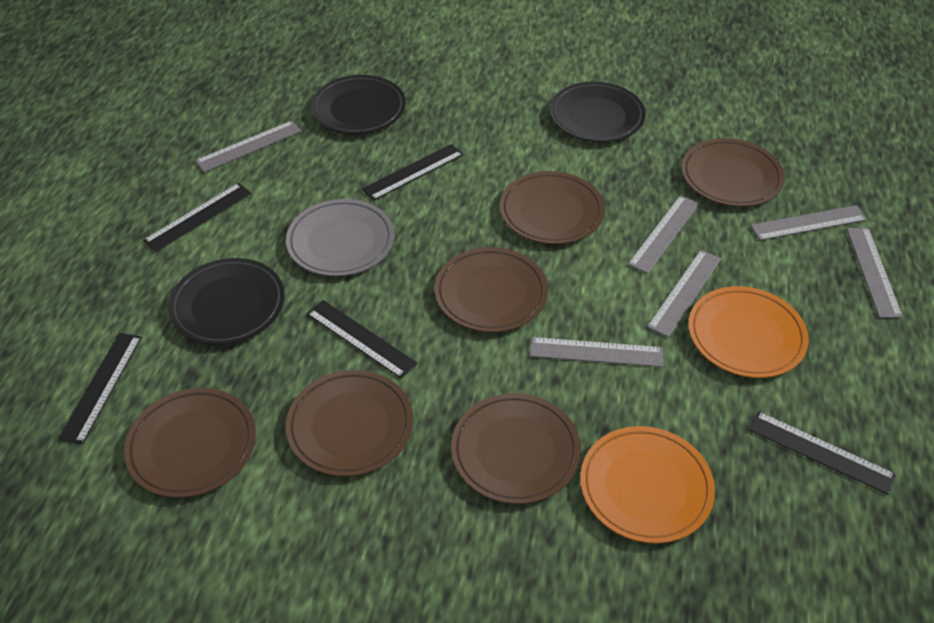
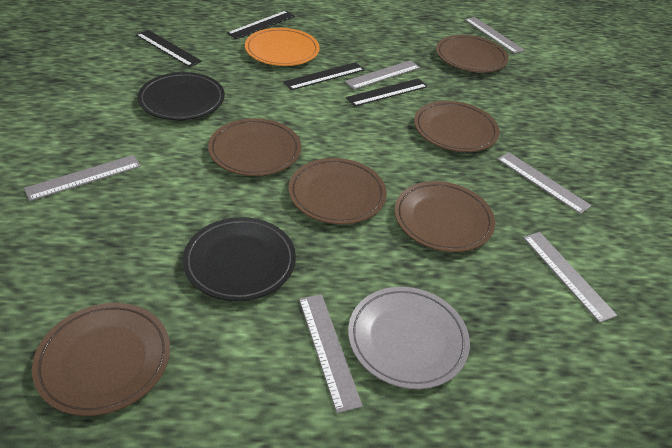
black plate: [168,258,285,345] [311,75,406,134] [550,82,646,142] = 3 -> [138,72,225,120] [183,217,296,301] = 2
black ruler: [58,333,142,445] [143,183,251,252] [307,300,417,379] [362,144,464,201] [749,411,896,495] = 5 -> [136,30,202,67] [227,11,295,39] [283,62,364,90] [346,78,428,107] = 4
orange plate: [580,426,715,544] [688,286,809,378] = 2 -> [245,28,320,66] = 1

